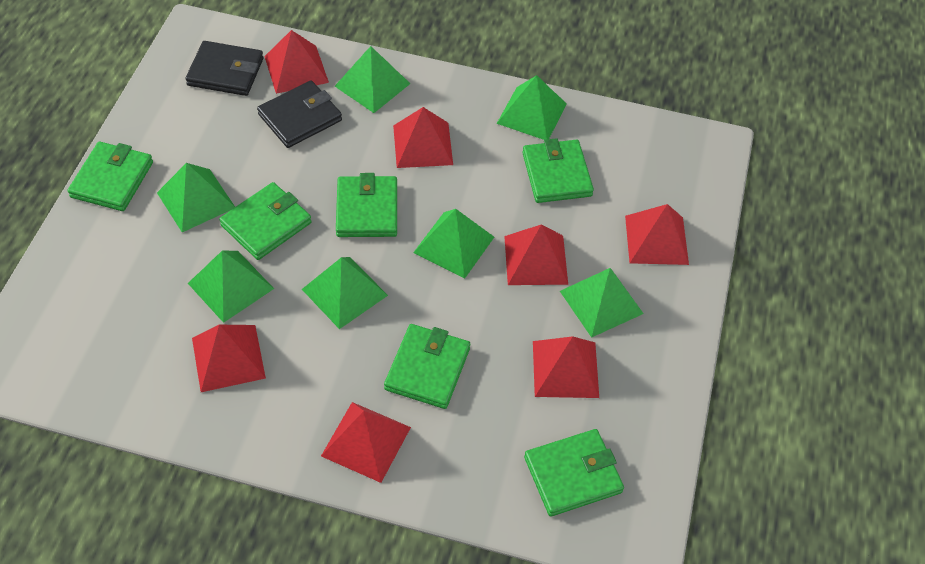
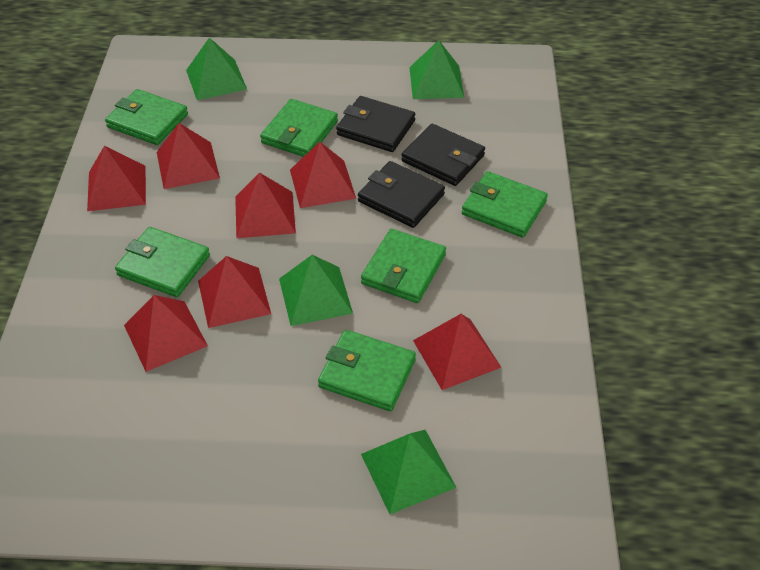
black wallet: [185,41,264,96] [257,81,342,148] = 2 -> [336,96,415,152] [358,161,445,228] [401,124,485,186] = 3
green pyramid: [157,163,235,232] [188,251,274,323] [302,257,388,329] [335,46,410,113] [413,209,494,279] [497,75,567,140] [560,268,644,338] = 7 -> [186,37,247,100] [279,255,353,326] [361,430,457,514] [409,40,464,99] = 4

